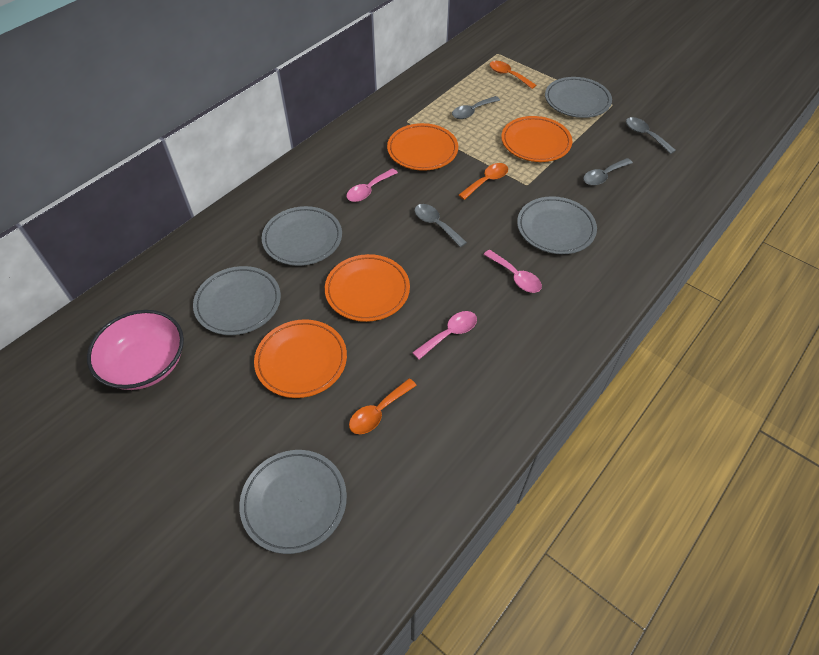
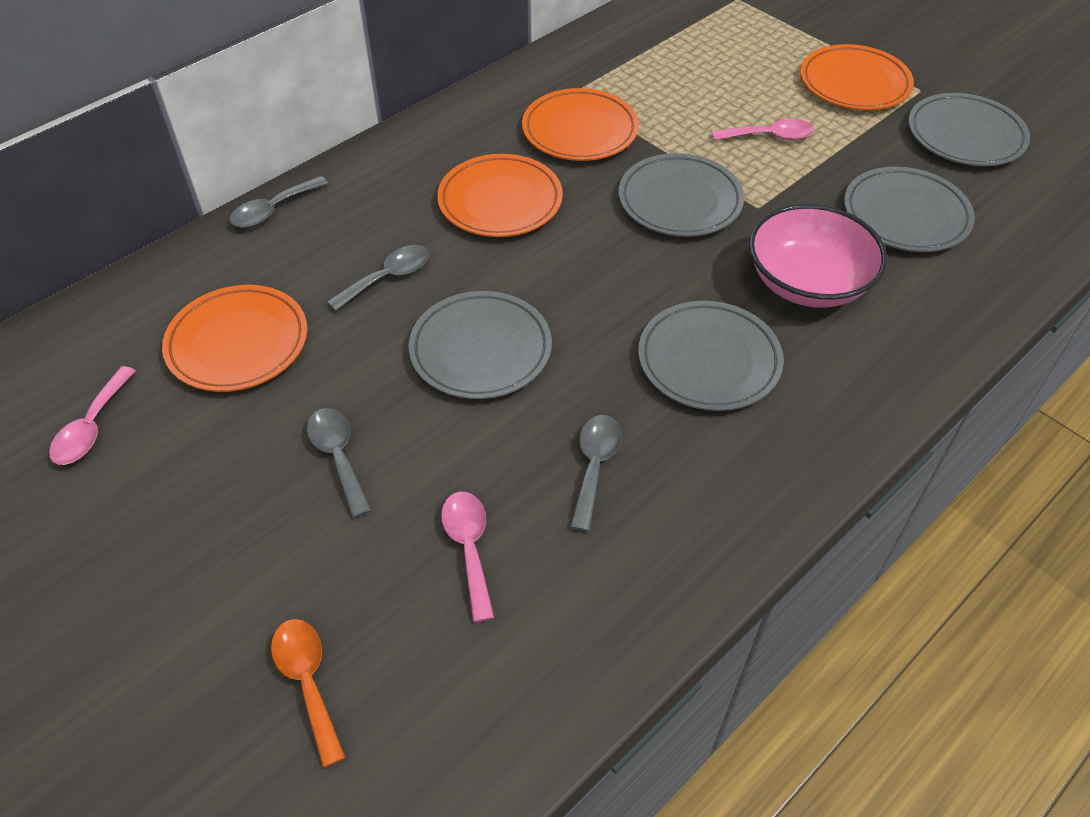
orange spoon: [349,378,417,434] [458,163,508,200] [490,61,536,89] = 3 -> [271,619,346,768] = 1

